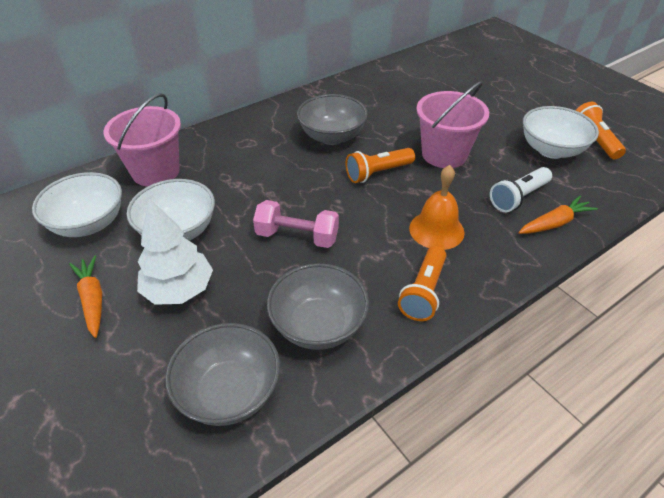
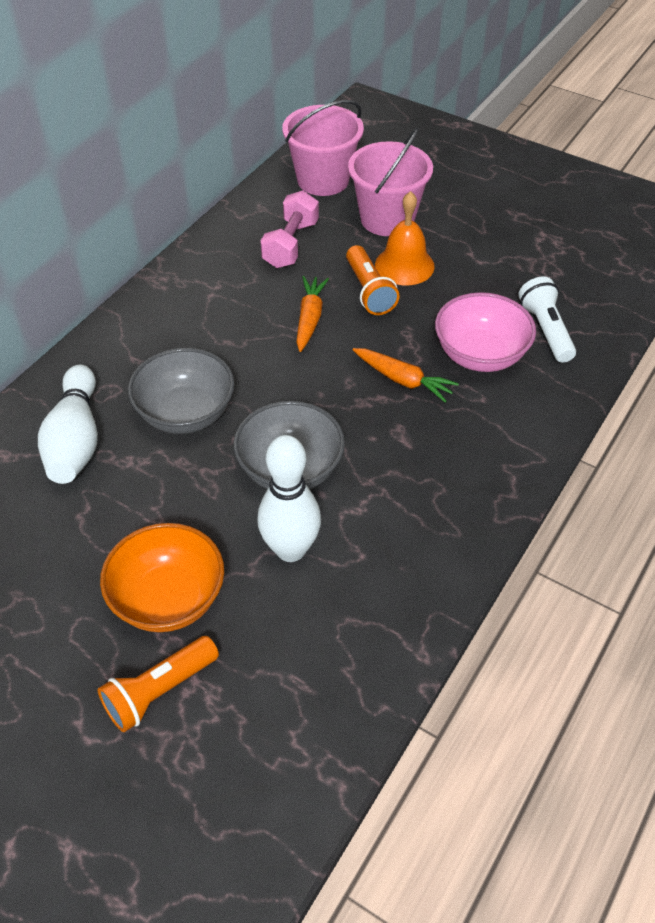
grey bowl: [165,323,280,426] [267,263,369,350] [297,94,368,145] = 3 -> [128,348,234,434] [234,401,345,489] = 2
orange bowl: none = 0 -> [100,523,224,632] = 1
orange flashlight: [345,148,415,183] [398,246,446,321] [575,102,626,159] = 3 -> [98,636,219,732] [346,245,400,315] = 2
pink bowl: none = 0 -> [435,292,536,372] = 1
white bowl: [32,172,122,237] [127,179,215,241] [523,106,599,159] = 3 -> none = 0
white bowling pin: none = 0 -> [38,364,98,484] [257,435,321,562] = 2
white tree: [137,199,213,305] = 1 -> none = 0

